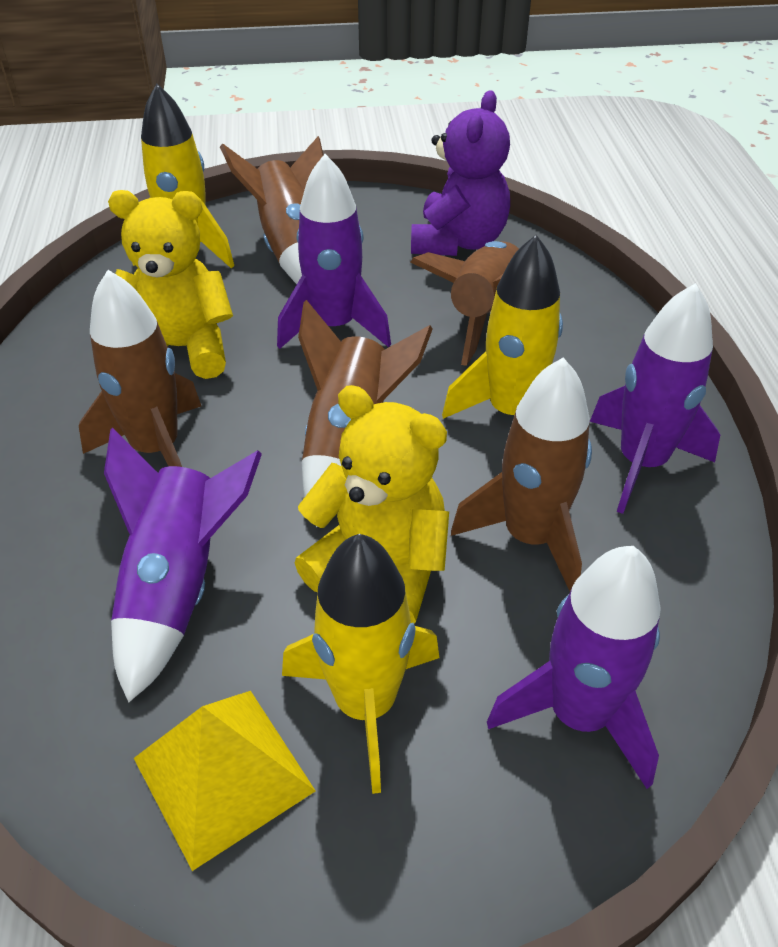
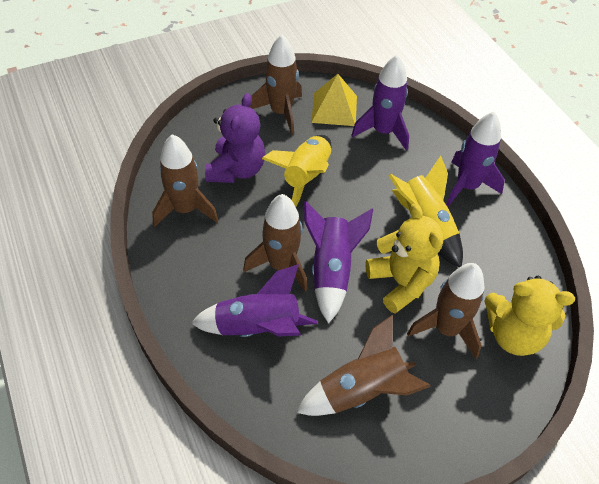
yellow rocket: [132,84,234,268] [282,534,439,794] [442,235,563,419] = 3 -> [262,135,331,207] [388,156,463,267] = 2

